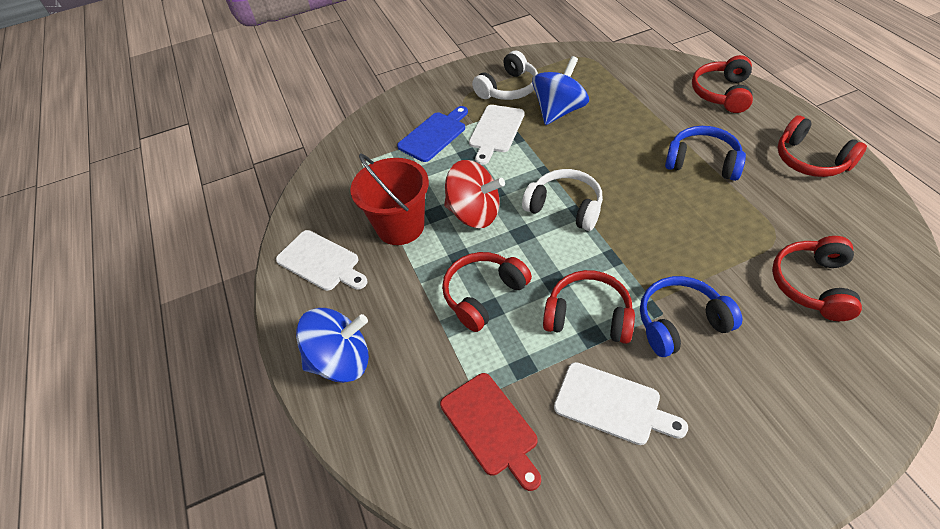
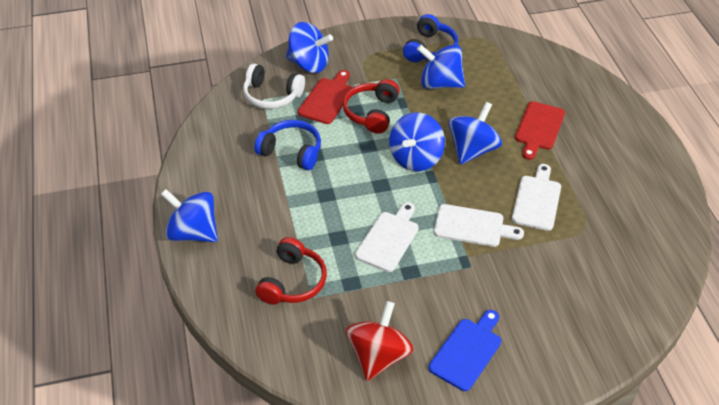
blue spinning top: [296,308,369,383] [532,56,589,125] = 2 -> [161,189,218,242] [286,22,333,73] [389,112,445,171] [417,44,465,89] [448,102,502,165] = 5
red bucket: [350,154,429,245] = 1 -> none = 0
red cutting board: [440,373,541,491] = 1 -> [298,70,353,124] [515,101,565,160] = 2
red headphones: [442,252,532,332] [543,270,635,344] [692,55,753,113] [772,236,862,321] [777,115,867,177] = 5 -> [255,237,327,304] [343,79,400,134] = 2
white headphones: [472,51,538,100] [522,169,603,231] = 2 -> [243,64,305,109] = 1

